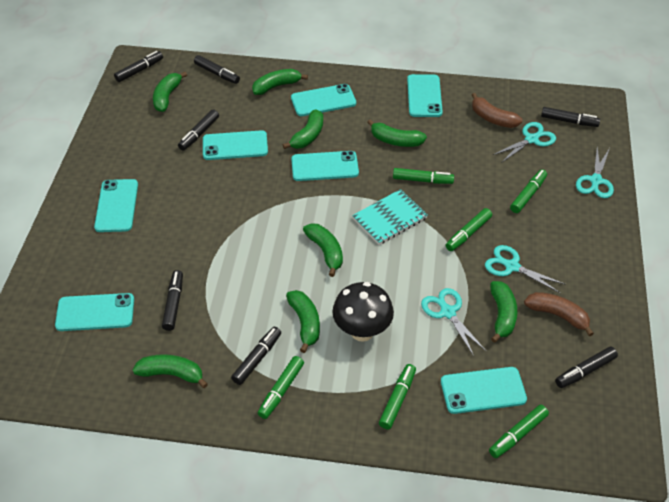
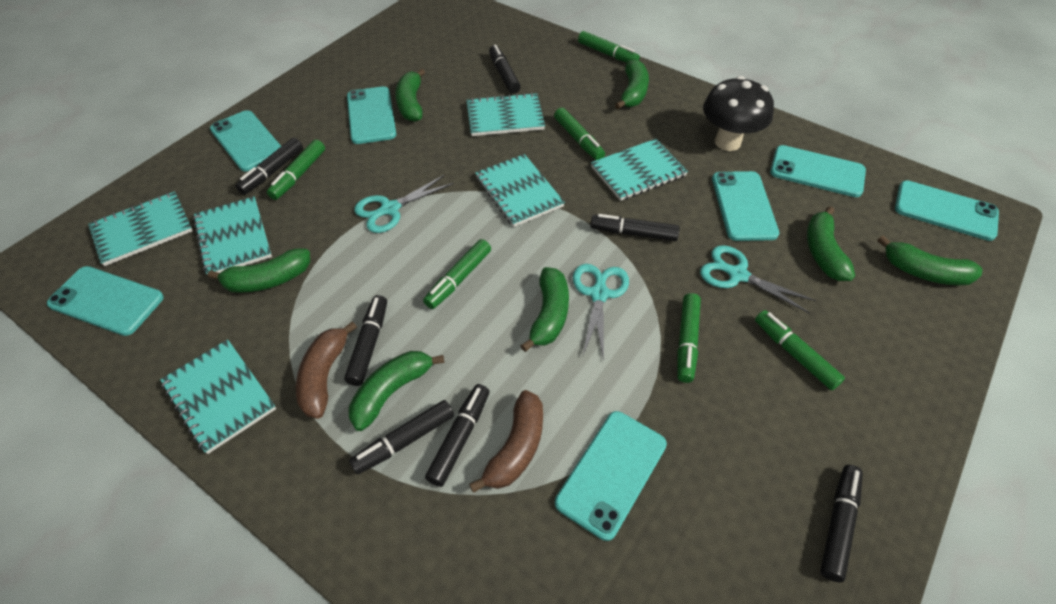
green banana: [133,354,208,388] [153,72,187,112] [252,69,308,95] [283,109,323,149] [286,290,320,353] [303,223,343,277] [367,119,427,147] [490,281,517,343] = 8 -> [208,248,310,293] [349,351,444,431] [395,69,425,122] [520,267,569,352] [615,59,649,109] [807,206,855,281] [877,235,983,285] = 7
turquoise notebook: [352,189,428,245] = 1 -> [88,191,193,266] [160,339,276,454] [193,196,272,275] [466,93,545,136] [475,154,565,227] [591,139,688,201] = 6
turquoise scissors: [421,288,486,356] [485,245,566,294] [493,122,556,163] [576,147,614,198] = 4 -> [354,174,454,233] [573,264,629,361] [700,245,816,314] = 3

